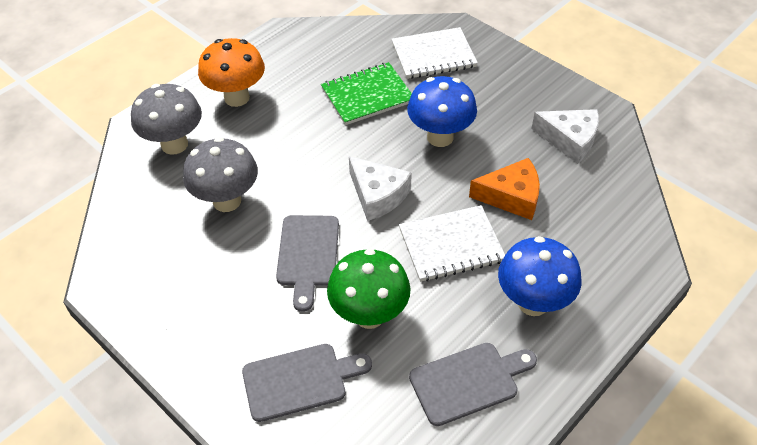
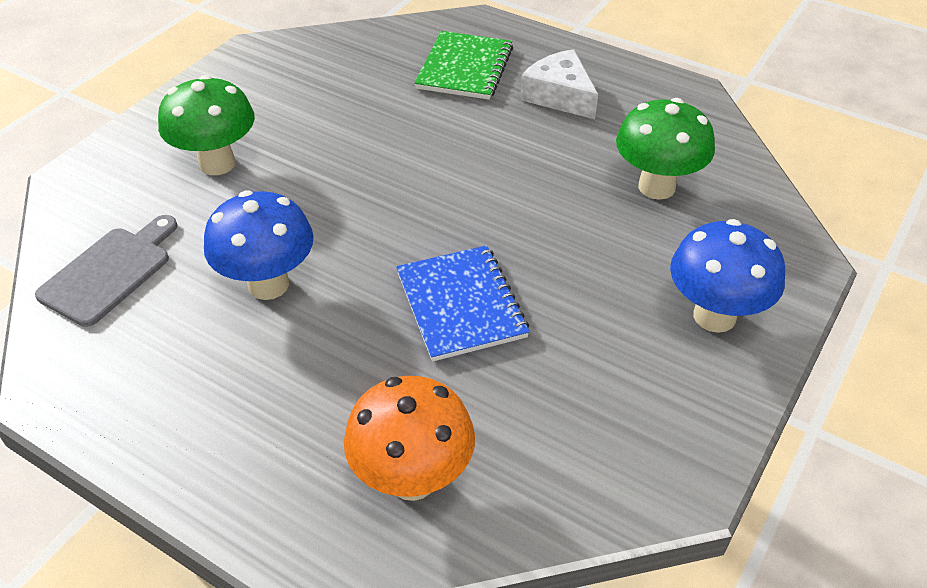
blue notebook: none = 0 -> [396,245,530,362] = 1
green mushroom: [327,249,411,329] = 1 -> [158,75,255,175] [616,98,715,200] = 2
grey cutting board: [242,344,372,422] [276,215,339,312] [409,343,537,426] = 3 -> [35,215,177,327] = 1
grey mushroom: [131,84,202,155] [183,137,258,212] = 2 -> none = 0
orange cheese: [469,158,540,220] = 1 -> none = 0
white cheese: [349,156,412,221] [531,109,599,164] = 2 -> [520,49,598,119] = 1
white notebook: [392,27,478,79] [399,205,505,282] = 2 -> none = 0

